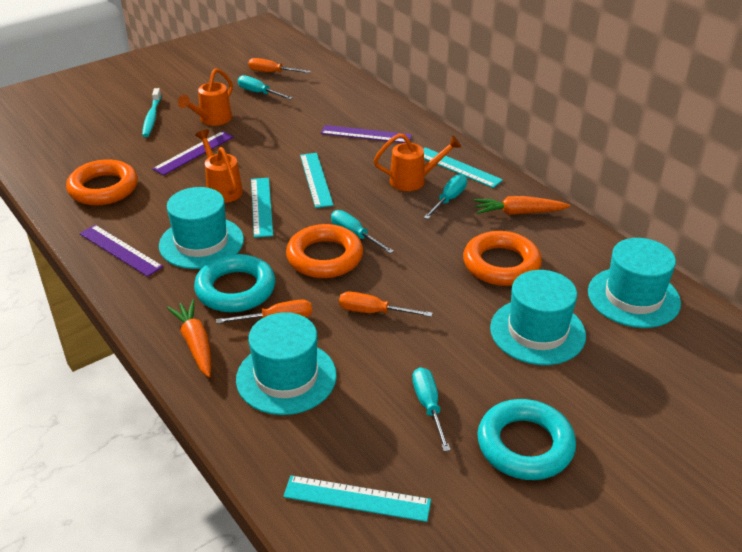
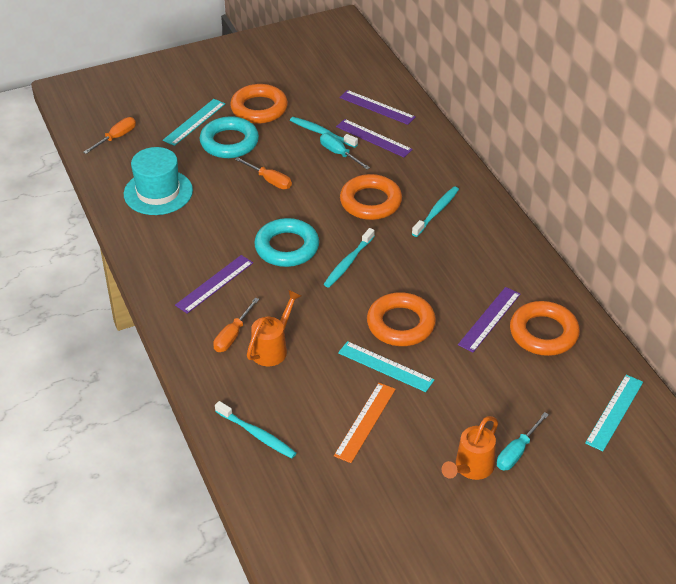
orange carrot: [167,300,211,377] [474,196,570,215] = 2 -> none = 0
orange ring: [66,159,138,205] [286,224,363,278] [463,231,542,286] = 3 -> [230,84,288,124] [340,174,402,220] [367,292,436,346] [510,301,580,356] = 4
orange ruler: none = 0 -> [334,383,396,463] = 1
orange watering can: [178,68,233,126] [195,130,243,203] [374,133,461,191] = 3 -> [247,290,301,366] [442,416,498,480] = 2
purple ruler: [79,225,163,277] [152,131,234,175] [321,125,412,143] = 3 -> [175,255,253,314] [336,119,413,157] [339,90,416,125] [458,287,520,352] = 4
turquoise hat: [159,187,244,269] [236,312,337,415] [490,270,586,365] [588,238,681,328] = 4 -> [124,147,193,215] = 1
turquoise ruler: [251,178,273,238] [283,475,431,522] [300,153,334,208] [423,147,503,188] = 4 -> [163,99,225,146] [338,341,434,392] [585,375,643,451] = 3
turquoise screwdriver: [238,75,293,100] [331,210,394,254] [412,367,451,452] [424,174,467,219] = 4 -> [320,133,370,170] [497,412,549,471] = 2
turquoise toothbrush: [142,88,161,137] = 1 -> [215,401,297,458] [290,117,358,148] [324,228,375,288] [412,186,459,237] = 4

